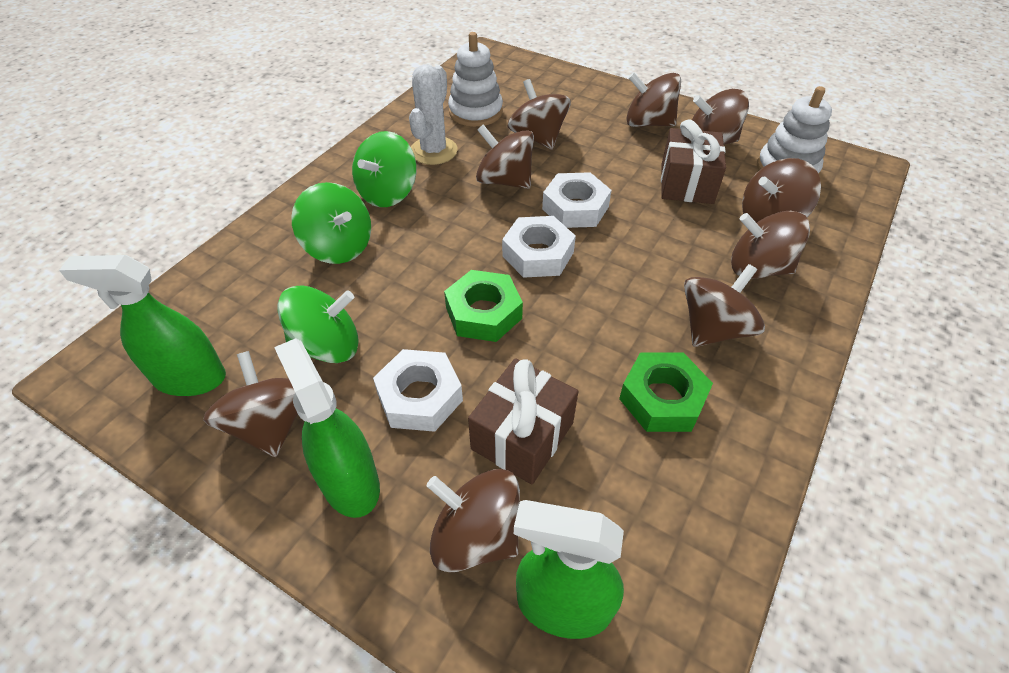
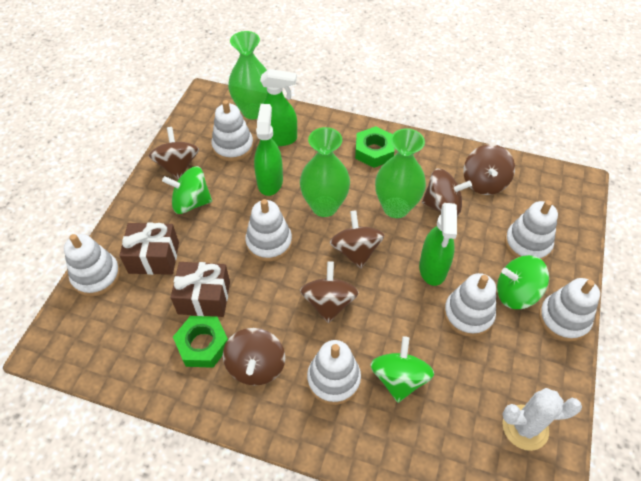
brown spinning top: [203,351,298,457] [427,469,520,573] [476,124,534,189] [508,79,571,150] [626,72,681,127] [684,264,765,347] [692,89,749,144] [731,211,810,279] [742,158,821,223] = 9 -> [149,127,199,179] [223,328,285,386] [300,261,359,323] [330,210,385,269] [422,168,472,216] [463,144,515,195] = 6
green vase: none = 0 -> [228,31,267,119] [300,127,350,217] [375,128,426,218] = 3
white nut: [373,349,463,432] [502,216,576,278] [542,172,612,228] = 3 -> none = 0
white stacking toy: [448,32,503,127] [757,86,832,174] = 2 -> [64,234,120,296] [212,100,254,162] [245,199,292,261] [307,340,361,405] [444,273,496,337] [505,200,558,260] [539,278,600,342] = 7

